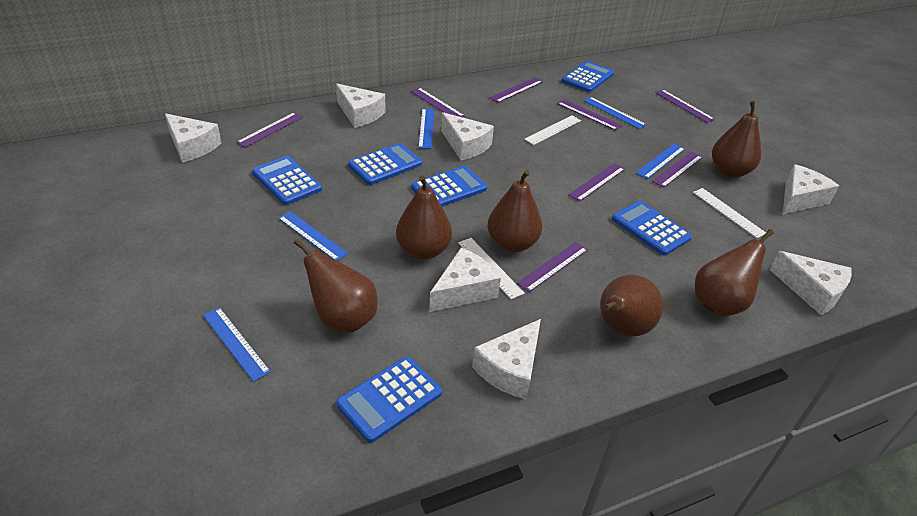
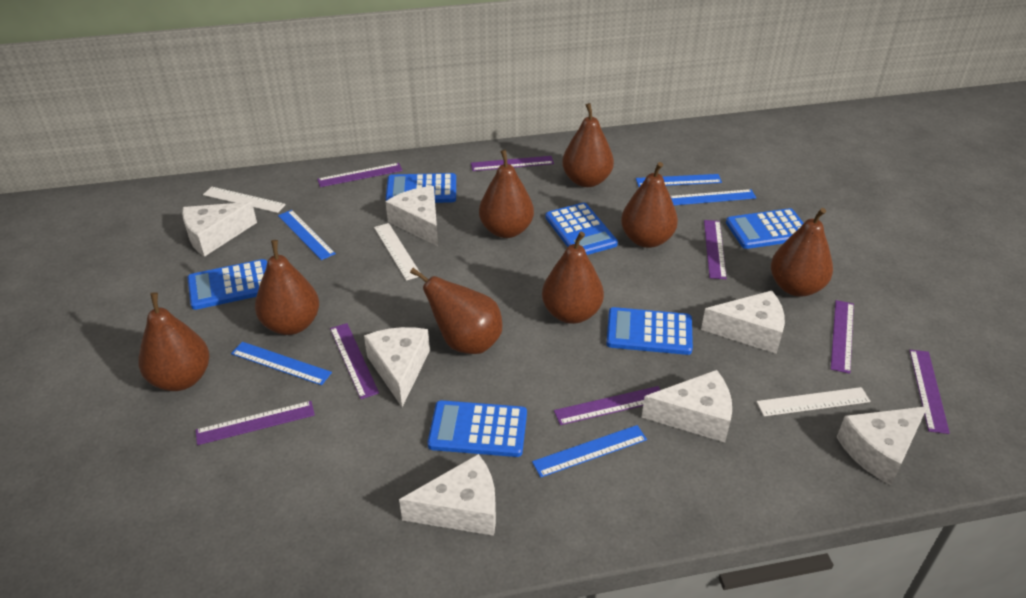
brown pear: [294,239,378,333] [396,175,452,260] [487,170,543,252] [600,275,663,336] [695,229,774,316] [712,101,761,178] = 6 -> [138,292,210,391] [255,240,319,335] [410,268,503,354] [479,150,534,238] [542,231,604,324] [562,103,614,187] [621,162,678,248] [771,208,833,297] = 8

